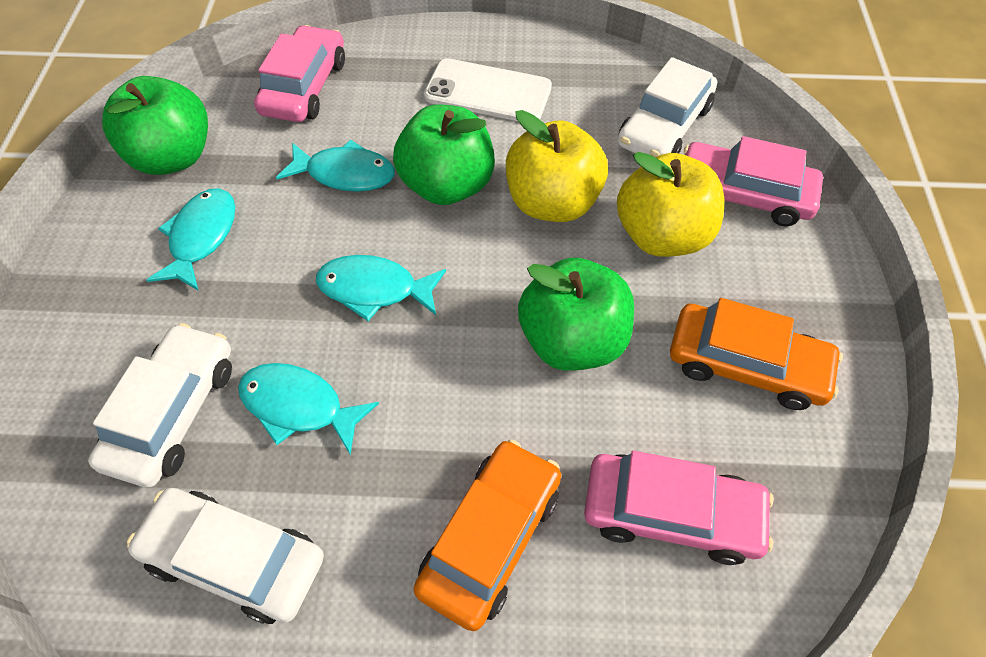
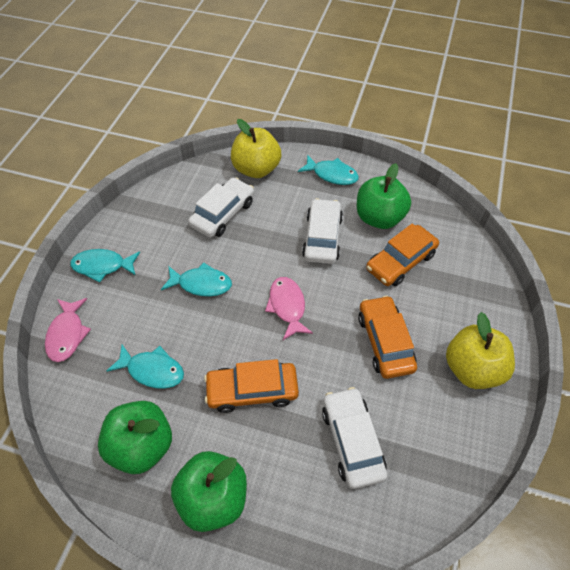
orange car: [414,439,561,631] [670,298,843,410] = 2 -> [204,359,299,413] [358,295,417,379] [366,223,439,286] = 3
pink car: [254,25,345,122] [584,451,774,565] [684,136,823,226] = 3 -> none = 0
pink fish: none = 0 -> [45,298,91,362] [265,277,313,340] = 2
white phone: [424,58,552,121] = 1 -> none = 0

